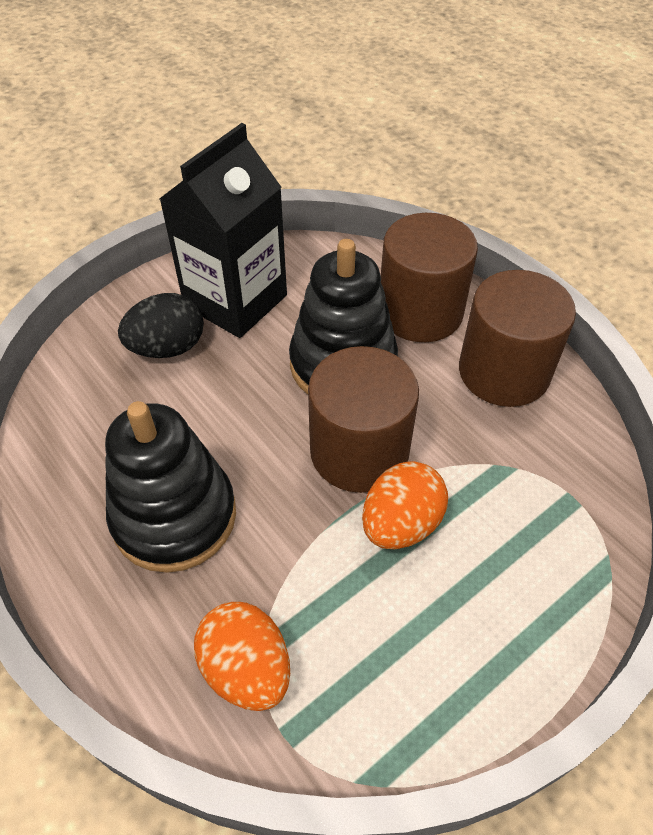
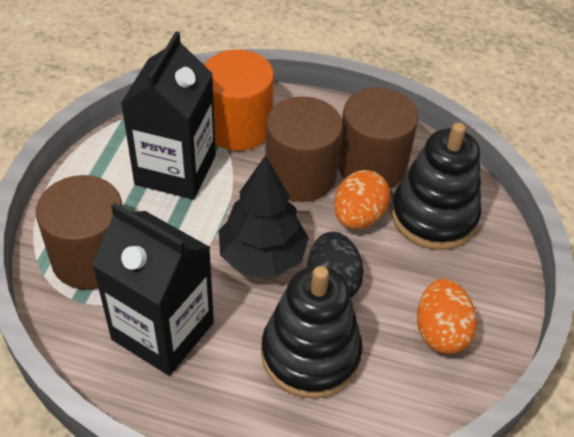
black carton: [159,123,287,338] = 1 -> [92,203,214,376] [121,31,216,200] = 2
black tree: none = 0 -> [219,156,309,277] = 1
orange cylinder: none = 0 -> [204,50,274,151] = 1

